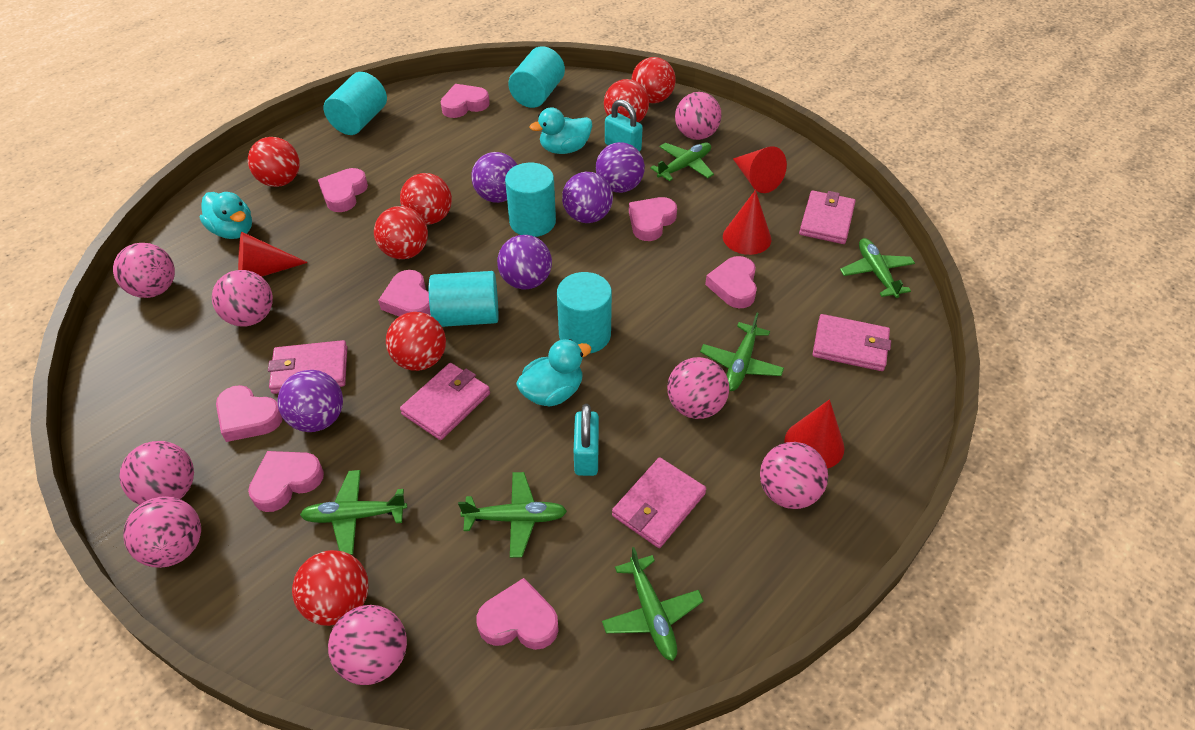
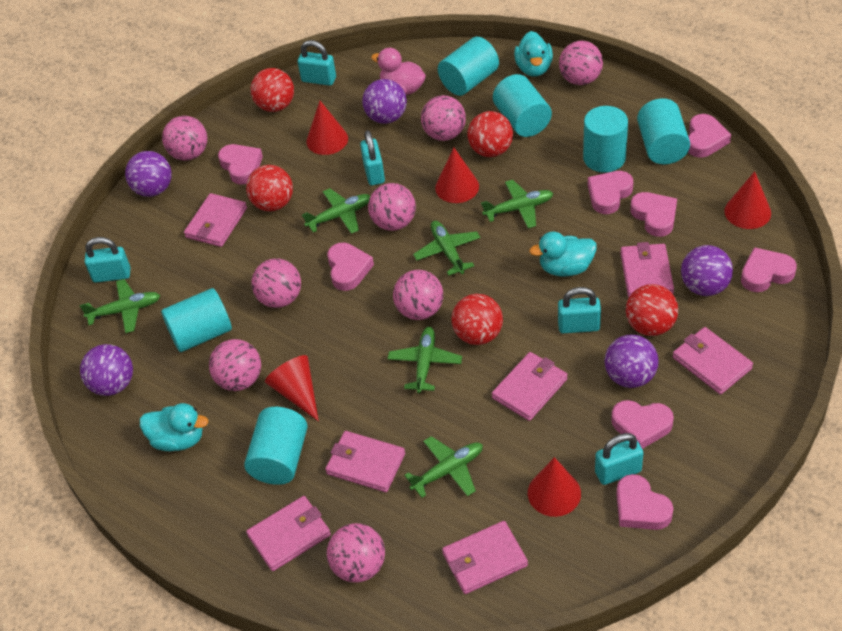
pink duck: none = 0 -> [371,48,426,95] = 1
pink wallet: [268,340,347,394] [400,363,490,440] [612,457,706,548] [799,190,856,244] [813,314,891,371] = 5 -> [184,193,247,247] [246,496,331,571] [325,431,405,492] [442,521,528,594] [492,352,568,421] [620,242,674,297] [673,327,753,395] = 7
red ball: [248,137,300,187] [292,550,369,626] [374,206,428,259] [386,312,446,371] [400,173,452,225] [604,79,649,123] [631,57,676,103] = 7 -> [246,165,293,211] [250,68,294,112] [451,294,503,345] [467,111,513,157] [626,284,678,336] = 5
red cone: [238,232,308,277] [723,190,771,255] [733,146,787,193] [784,399,845,469] = 4 -> [265,355,319,421] [306,101,348,155] [435,148,479,203] [528,457,581,517] [724,171,771,229] = 5
turquoise cylinder: [323,72,387,135] [429,271,498,327] [505,163,556,237] [508,46,565,108] [557,272,612,354] = 5 -> [161,288,232,352] [244,407,307,485] [438,37,499,96] [493,74,552,137] [583,106,628,173] [637,98,690,164] = 6
turquoise padlock: [574,404,599,476] [605,99,643,152] = 2 -> [85,237,130,283] [298,40,336,86] [360,130,385,185] [558,287,601,333] [595,433,643,485] = 5

